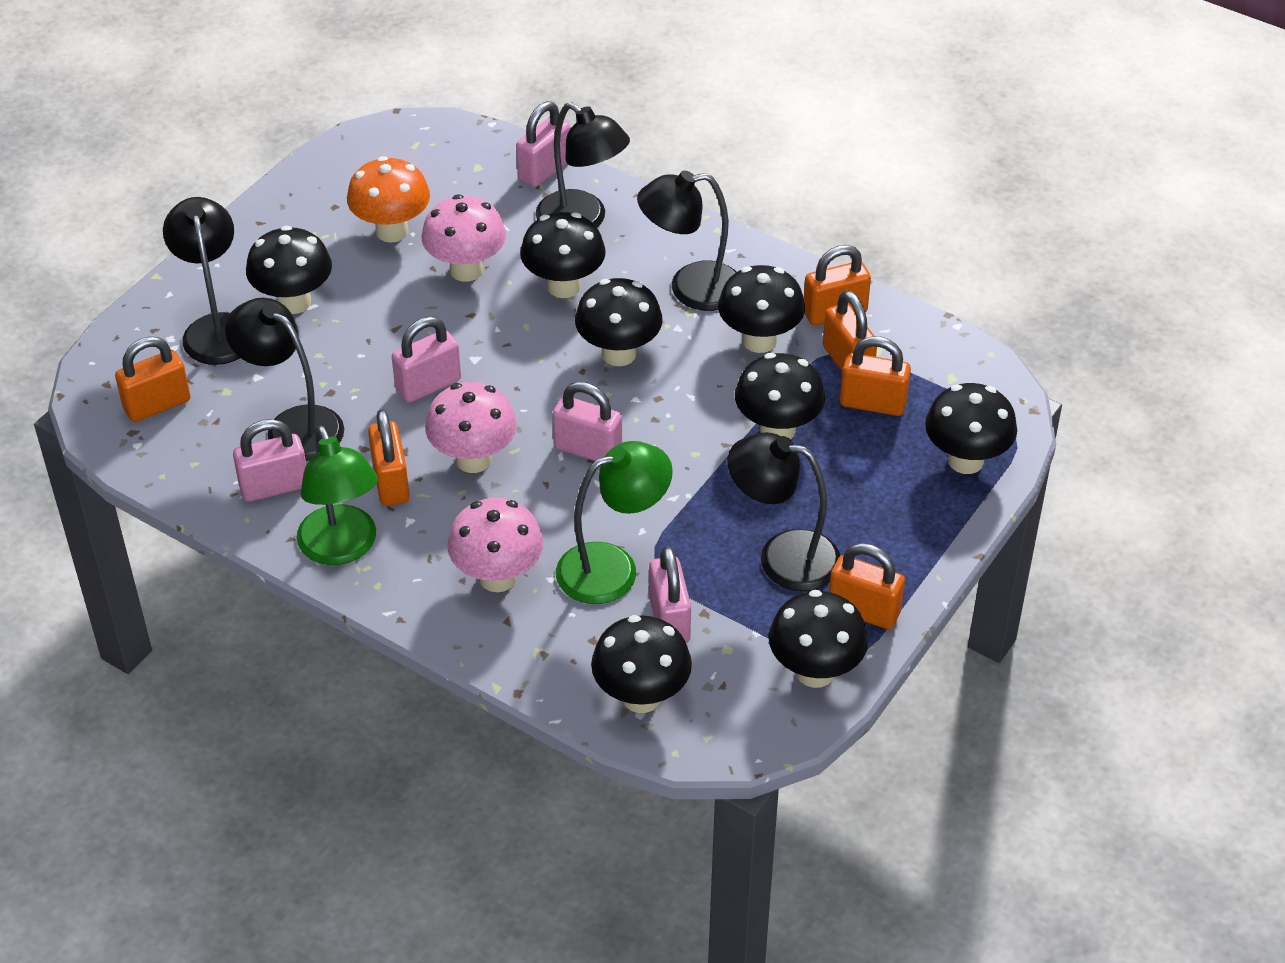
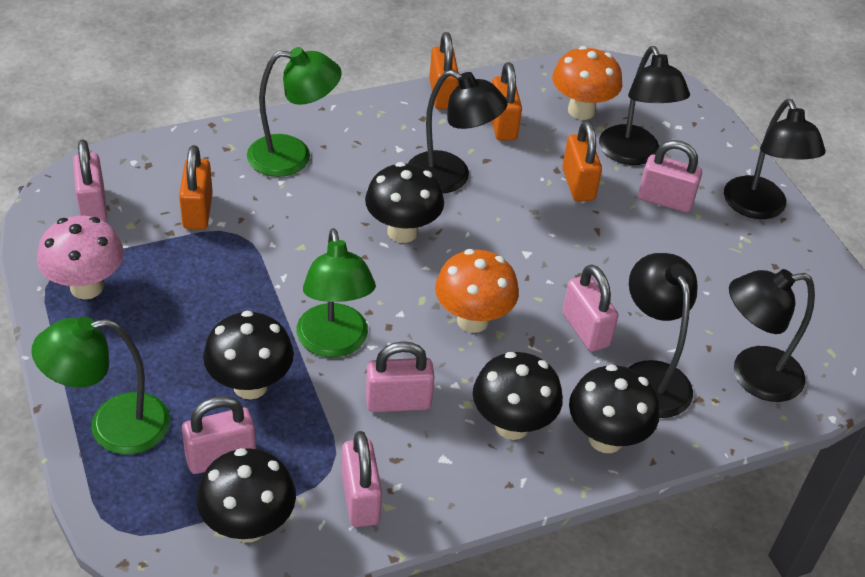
black mushroom: [246,226,332,314] [520,212,606,298] [575,278,663,366] [591,615,692,713] [718,265,805,353] [735,353,825,440] [769,590,868,688] [925,383,1017,474] = 8 -> [197,448,296,542] [203,311,294,400] [365,162,444,243] [473,352,563,440] [569,364,659,453] = 5
green lamp: [296,425,378,565] [556,441,673,604] = 2 -> [31,316,170,455] [247,47,342,177] [297,228,376,357] = 3
orange mushroom: [347,156,430,243] = 1 -> [435,249,519,333] [552,46,622,120] = 2
orange padlock: [115,336,191,422] [368,409,410,506] [804,245,871,325] [823,290,877,371] [829,543,905,629] [840,336,911,416] = 6 -> [179,145,213,230] [429,32,459,109] [492,62,522,141] [562,121,602,202] = 4
pink mushroom: [421,194,506,282] [425,382,517,473] [447,498,544,592] = 3 -> [37,216,124,300] = 1
pink padlock: [233,419,306,502] [392,317,461,403] [516,101,571,187] [552,382,622,461] [649,546,691,643] = 5 -> [73,139,107,222] [182,396,256,474] [342,431,382,527] [366,341,435,412] [562,264,618,352] [638,140,702,213] = 6

